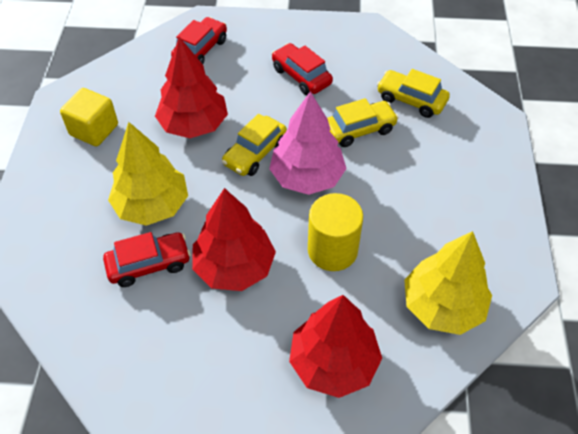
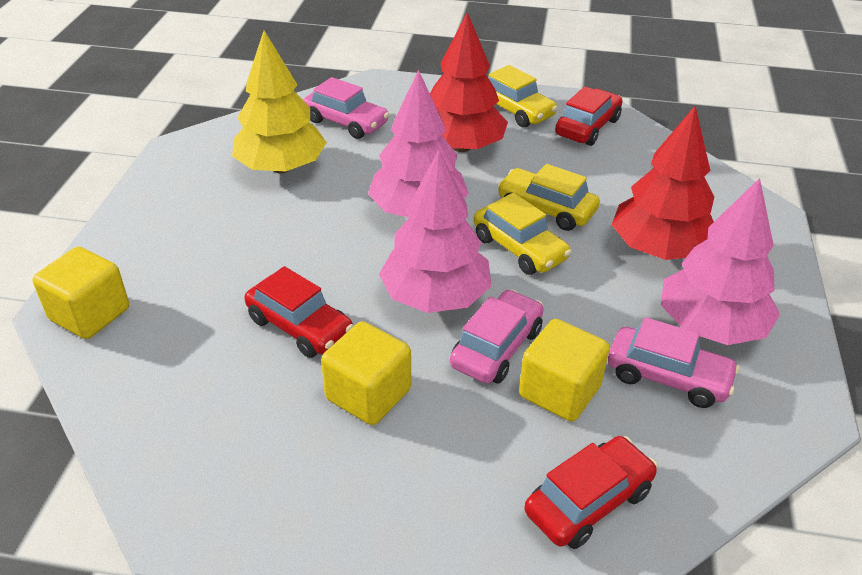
pink car: none = 0 -> [303,77,389,139] [450,289,544,384] [608,317,739,408] = 3
pink tree: [269,91,347,195] = 1 -> [368,70,469,217] [379,150,492,313] [661,178,780,345] = 3
red tree: [155,37,228,138] [192,188,276,291] [289,295,382,398] = 3 -> [430,12,508,152] [612,106,714,260] = 2
yellow cube: [60,88,118,146] = 1 -> [32,247,129,339] [321,321,411,425] [519,319,610,422] = 3
yellow cylinder: [308,193,363,271] = 1 -> none = 0
yellow tree: [108,122,188,226] [404,231,492,335] = 2 -> [232,31,327,173] = 1

